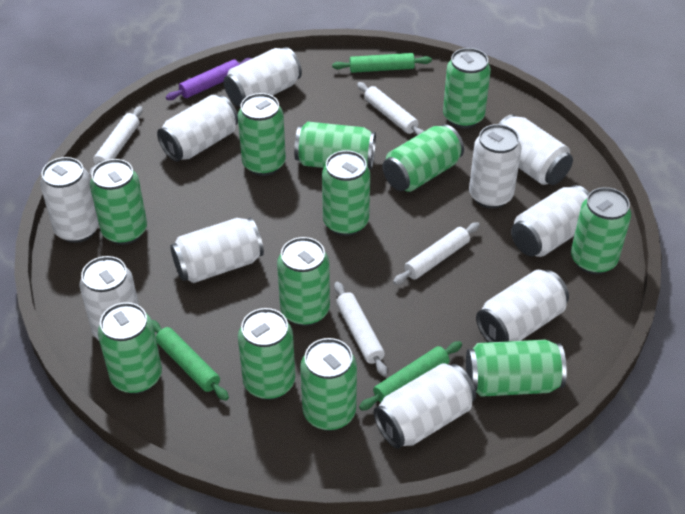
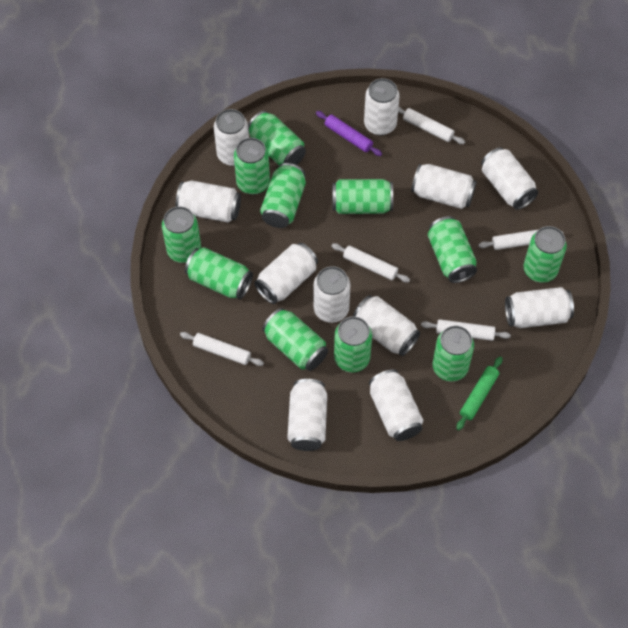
green can: [90,159,147,245] [98,302,162,394] [238,93,286,176] [238,308,295,400] [277,237,330,326] [294,122,376,169] [300,338,357,431] [322,150,370,236] [383,124,464,192] [443,48,491,129] [466,340,567,397] [571,187,631,274] = 12 -> [162,206,201,263] [185,247,253,299] [234,138,270,195] [248,111,306,165] [260,163,306,228] [262,308,328,371] [332,179,393,214] [334,316,372,372] [428,216,477,283] [432,325,474,381] [524,226,567,283] = 11
green rolling pin: [152,320,229,401] [332,53,432,73] [359,341,462,411] = 3 -> [456,356,502,430] = 1
white can: [40,157,99,243] [79,256,139,340] [157,95,238,162] [170,218,264,283] [224,47,302,107] [374,363,476,449] [469,124,521,209] [476,270,569,342] [498,114,573,185] [511,185,589,257] = 10 -> [176,180,241,223] [214,109,249,166] [254,243,318,304] [287,379,327,451] [314,266,351,323] [353,295,420,356] [364,78,400,136] [369,369,423,441] [411,164,477,209] [481,147,538,210] [505,287,574,328] = 11
white rolling pin: [89,106,143,177] [334,282,387,376] [357,82,424,135] [393,222,480,285] = 4 -> [180,332,264,366] [331,243,410,283] [398,107,465,144] [421,319,511,341] [478,229,563,250] = 5

